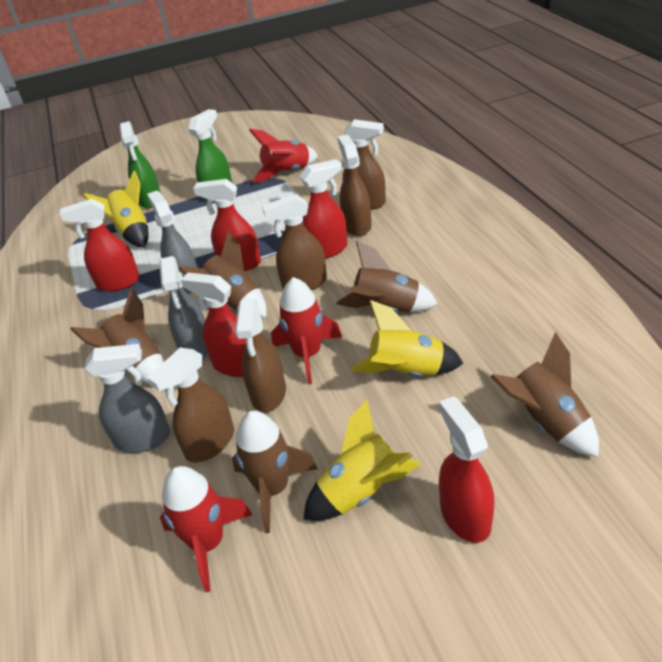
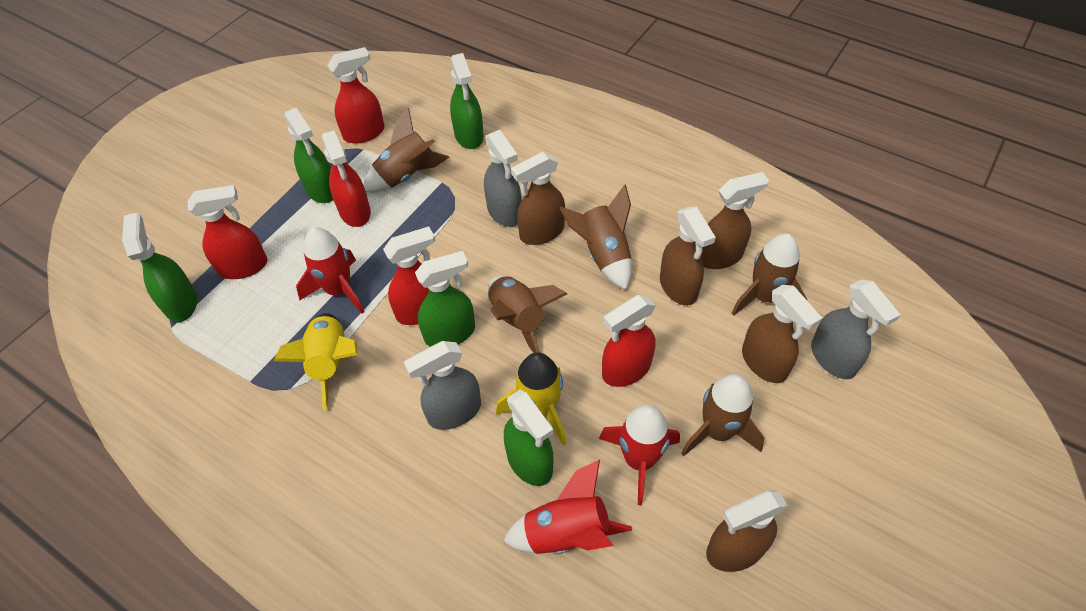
green spray bottle: [120,121,161,208] [188,109,232,201] = 2 -> [122,213,197,323] [284,108,333,203] [415,251,475,347] [450,53,484,149] [504,390,554,486] = 5
yellow rocket: [83,171,148,248] [304,400,421,521] [350,300,463,377] = 3 -> [274,313,358,411] [496,352,566,446] = 2

